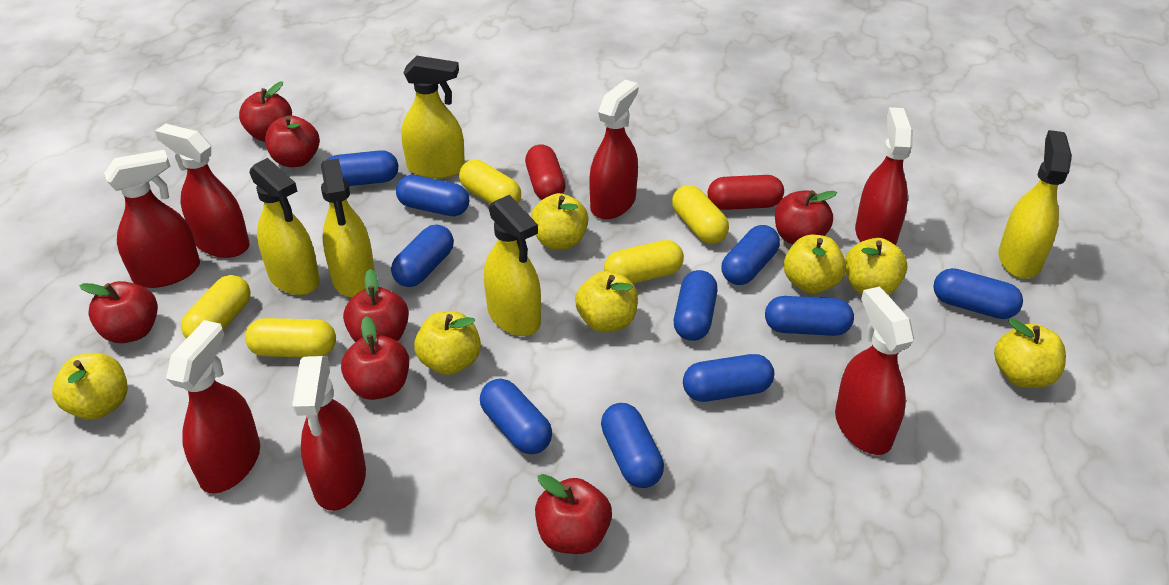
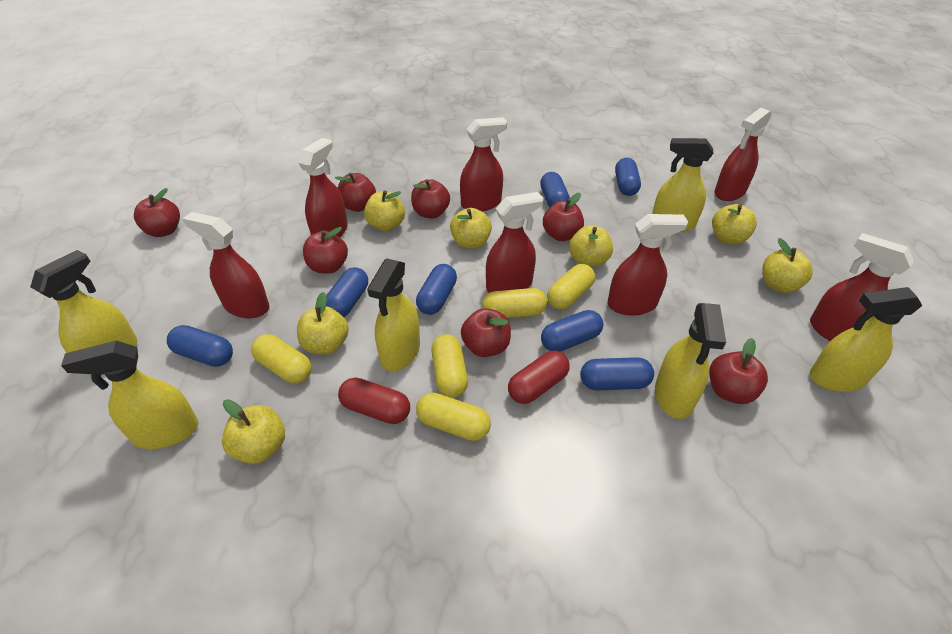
blue capsule: [327,150,398,186] [391,225,454,287] [396,175,469,216] [480,379,552,454] [601,403,664,488] [674,270,717,341] [683,354,774,402] [721,225,780,285] [765,296,854,336] [933,268,1023,319] = 10 -> [167,325,233,367] [326,267,368,317] [416,264,457,315] [540,172,570,207] [541,310,603,352] [580,357,654,390] [615,158,641,196] = 7
yellow spray bottle: [249,158,320,295] [321,158,375,297] [401,56,465,179] [484,195,541,336] [998,130,1072,279] = 5 -> [30,250,137,375] [61,341,199,449] [367,258,420,371] [652,138,714,232] [655,303,726,419] [810,287,922,392] = 6

